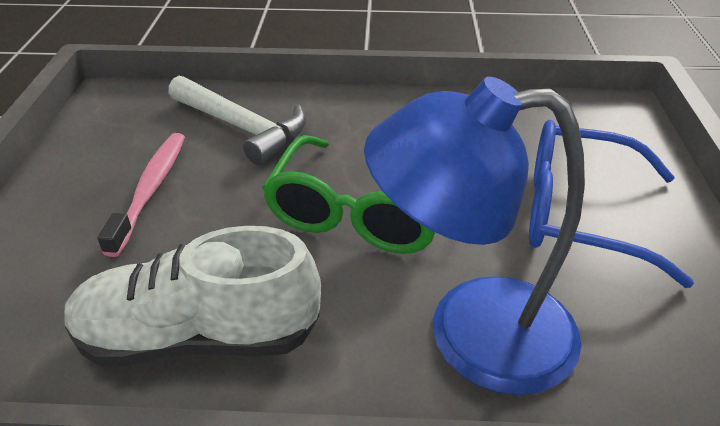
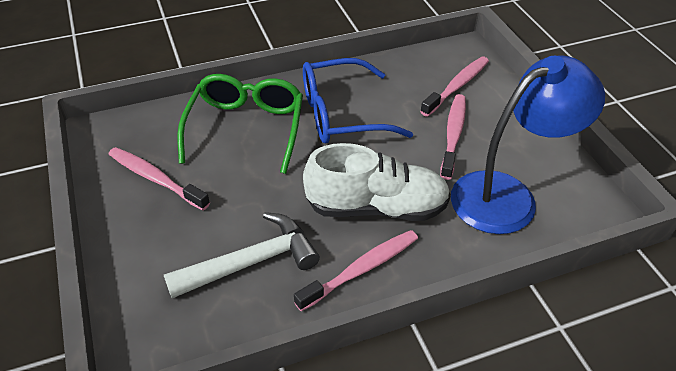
pink toothbrush: [97,133,185,257] = 1 -> [109,147,210,210] [294,230,418,311] [420,57,489,117] [440,94,466,180] = 4

